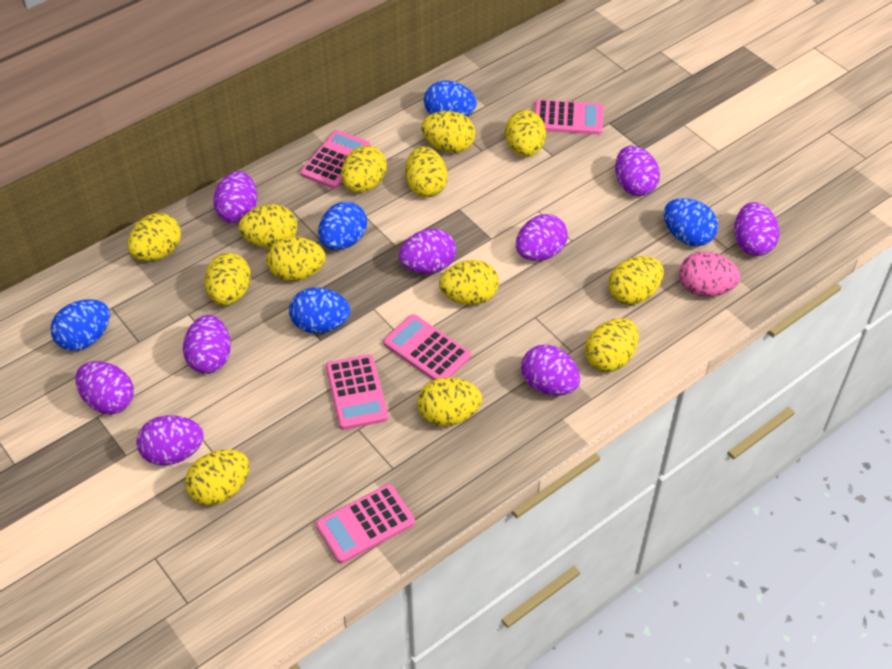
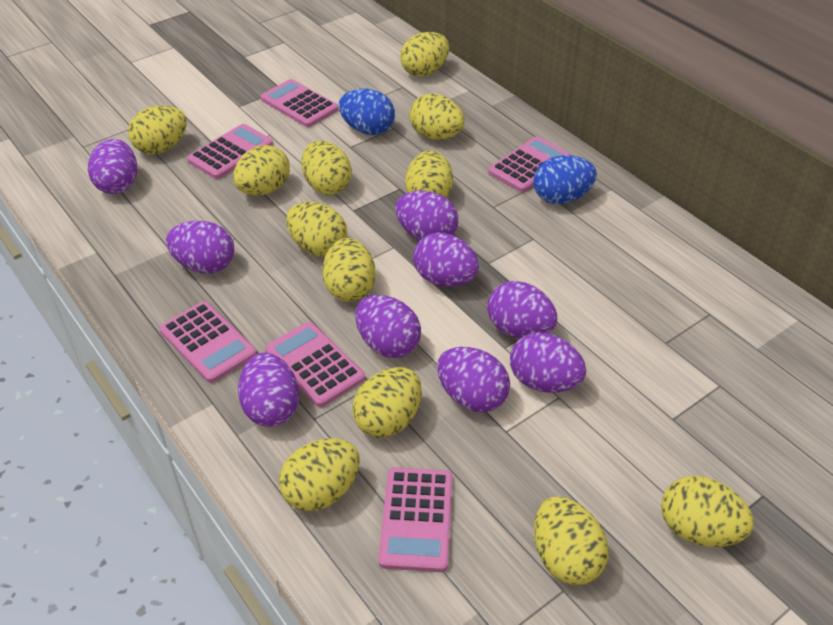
blue egg: [50,299,110,351] [289,288,350,333] [318,202,367,250] [424,81,477,116] [664,198,718,246] = 5 -> [339,89,395,135] [533,155,597,204] = 2
pink calculator: [300,130,370,189] [316,484,415,563] [326,354,388,430] [383,314,471,380] [535,100,603,135] = 5 -> [159,301,257,383] [187,124,273,179] [261,79,339,127] [265,322,365,407] [378,467,453,572] [488,136,571,192] = 6
pink egg: [679,251,740,297] = 1 -> none = 0
yellow egg: [127,213,181,261] [185,449,249,506] [205,253,251,305] [238,204,297,248] [266,236,326,281] [341,146,387,192] [405,146,447,198] [418,377,482,426] [421,111,475,153] [439,260,499,305] [505,110,546,157] [585,318,639,372] [608,256,664,305] = 13 -> [128,105,187,154] [233,145,290,195] [279,438,360,511] [286,202,347,256] [302,141,352,195] [322,238,376,302] [352,367,422,438] [400,32,449,76] [405,151,453,198] [409,94,464,140] [534,497,608,585] [661,476,754,547] = 12

